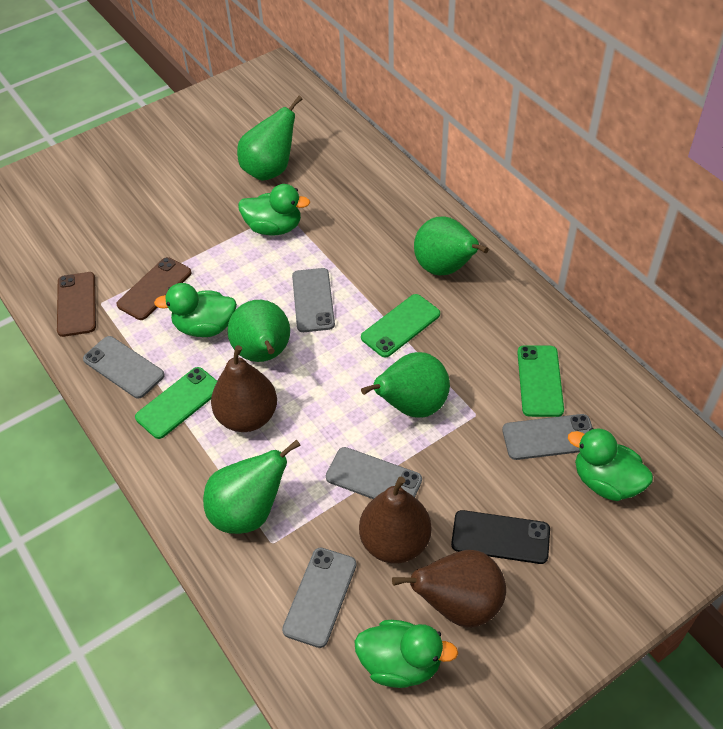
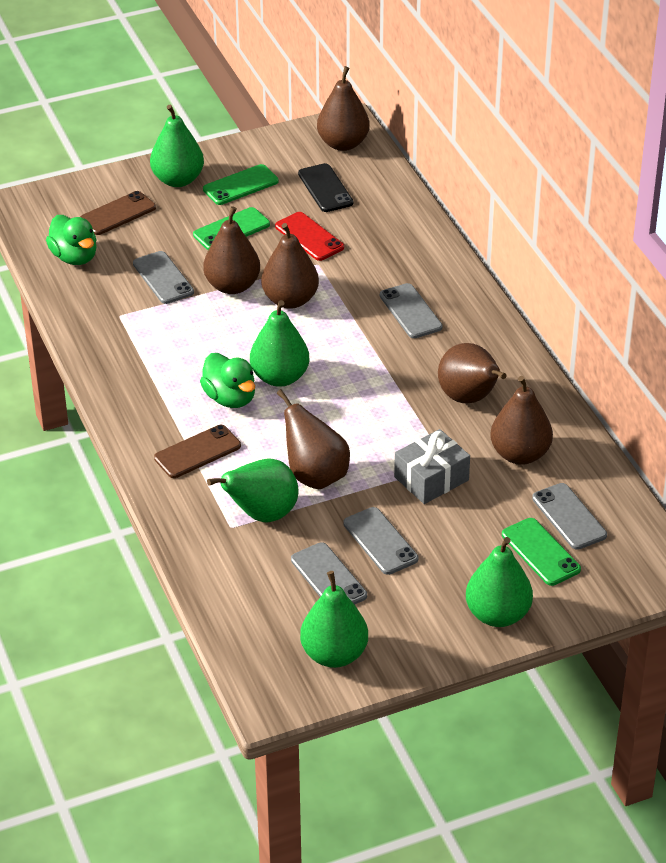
brown pear: [211,345,277,432] [359,477,431,564] [392,550,506,628] = 3 -> [203,206,260,294] [261,223,319,309] [277,389,350,490] [317,66,370,151] [438,343,506,403] [490,376,553,465] = 6
green duck: [154,283,237,337] [238,184,310,235] [354,620,458,688] [568,428,653,501] = 4 -> [46,215,97,265] [200,353,255,408] = 2
grey gift: none = 0 -> [394,429,470,504] = 1
red phone: none = 0 -> [275,212,344,261] = 1

